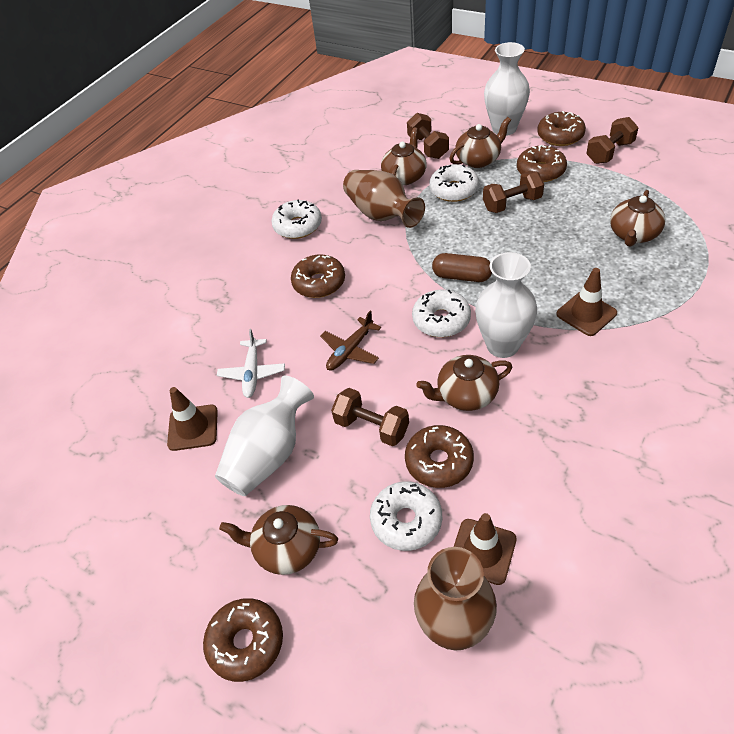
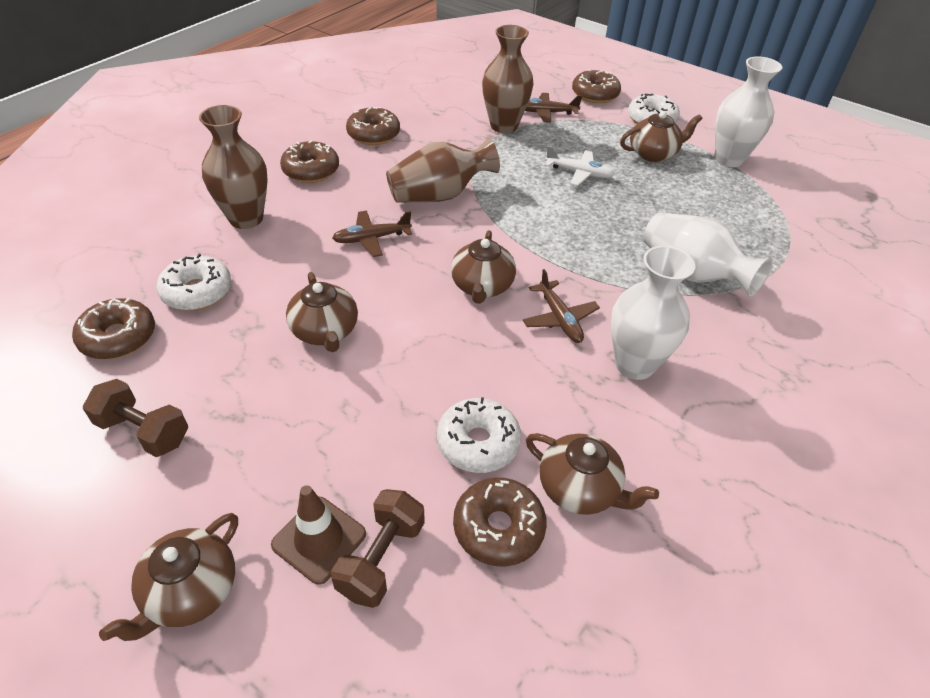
brown capsule: [432,253,492,282] = 1 -> none = 0
brown dumbbell: [331,388,409,446] [407,113,449,159] [483,171,544,213] [586,117,639,164] = 4 -> [83,379,188,457] [331,489,425,608] = 2
brown plane: [320,311,381,370] = 1 -> [332,211,412,257] [523,269,600,343] [525,93,582,123] = 3
brown traffic cone: [167,387,218,451] [454,513,517,585] [556,268,617,336] = 3 -> [271,485,366,585] = 1
brown vase: [343,170,425,228] [414,547,497,651] = 2 -> [199,105,268,229] [386,138,500,203] [482,25,534,133] = 3
white donut: [271,199,322,239] [370,481,442,551] [412,290,471,337] [429,164,479,202] = 4 -> [157,254,231,311] [437,397,521,473] [628,94,680,124] = 3

